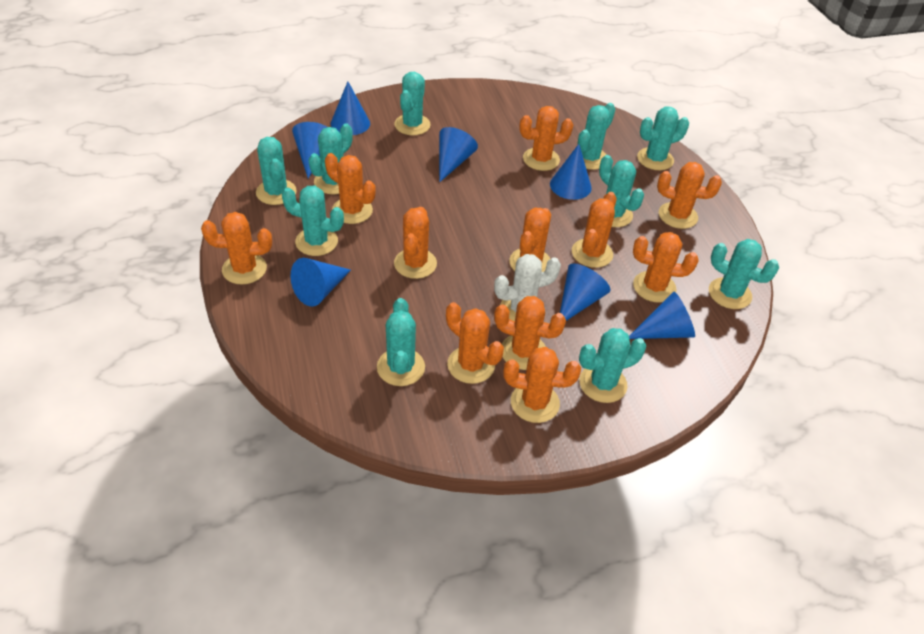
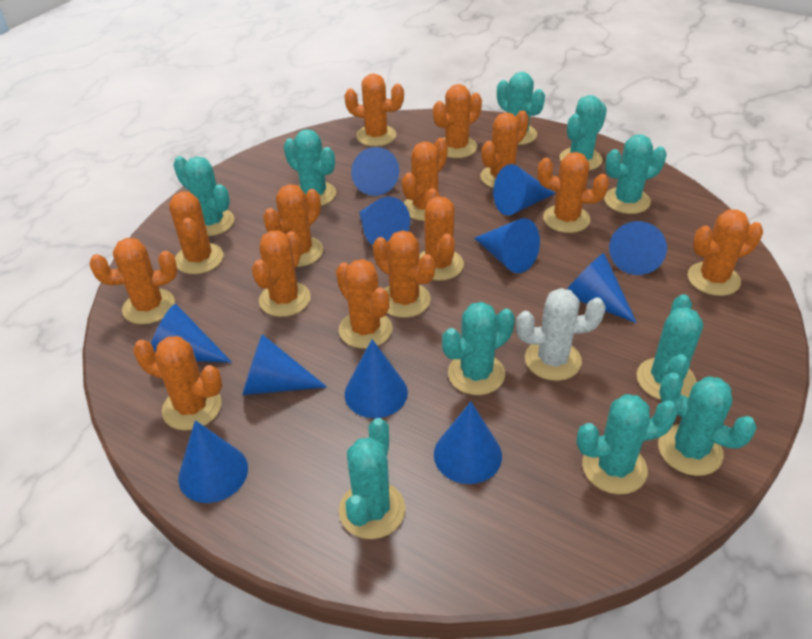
blue cone: [291,258,351,307] [292,122,327,179] [331,81,370,135] [439,127,478,182] [550,144,592,200] [560,263,610,321] [629,292,695,339] = 7 -> [151,304,232,363] [178,420,248,503] [242,334,327,395] [345,339,408,418] [351,147,399,196] [359,197,410,245] [434,402,502,484] [474,218,540,273] [493,164,556,215] [567,253,637,323] [609,221,667,275] = 11
orange cactus: [201,212,272,285] [325,153,376,224] [394,207,437,279] [446,302,504,384] [494,296,566,370] [503,347,581,423] [509,207,551,272] [519,106,573,171] [572,192,616,268] [633,232,698,303] [657,162,722,229] = 11 -> [90,238,177,324] [133,336,222,431] [169,192,223,274] [252,230,311,317] [263,184,323,267] [336,259,393,349] [344,74,404,146] [373,230,435,318] [402,138,448,221] [419,188,464,281] [433,84,482,158] [480,111,529,188] [538,152,609,233] [688,209,763,296] = 14

